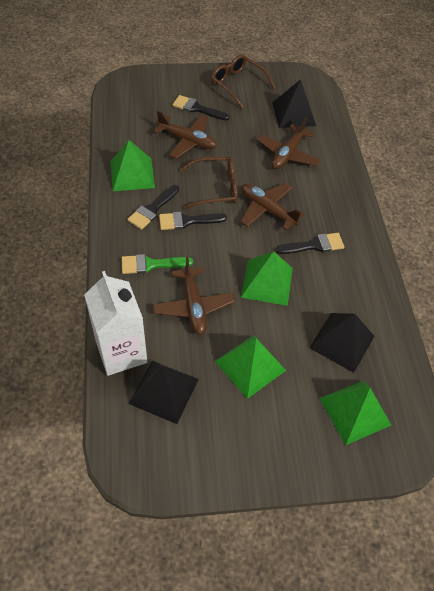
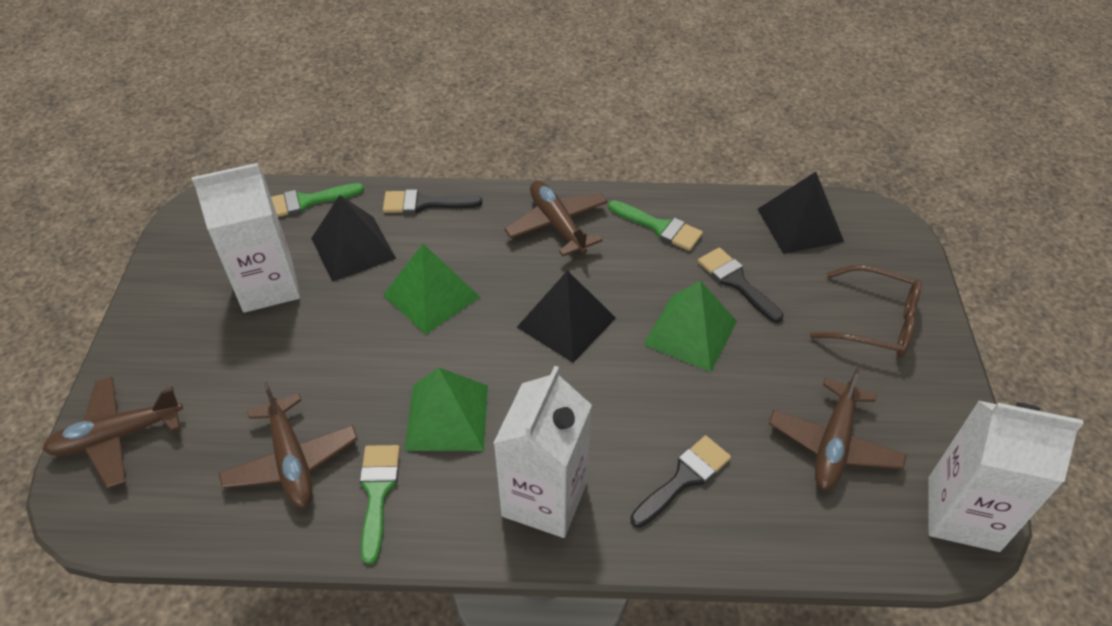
black brush: [127,185,179,230] [159,211,227,230] [173,95,230,121] [276,233,344,254] = 4 -> [383,189,482,214] [630,435,731,528] [698,247,784,323] = 3
brown glasses: [180,157,237,209] [211,55,275,109] = 2 -> [810,265,922,358] = 1
green brush: [122,254,193,274] = 1 -> [271,183,364,217] [359,445,400,564] [608,200,703,251] = 3
green pyramid: [110,140,155,191] [215,335,286,399] [241,252,293,306] [320,381,391,445] = 4 -> [383,244,480,334] [405,368,488,451] [643,281,737,372] = 3
white carton: [84,271,147,376] = 1 -> [192,163,300,313] [493,366,592,538] [929,401,1083,552] = 3

